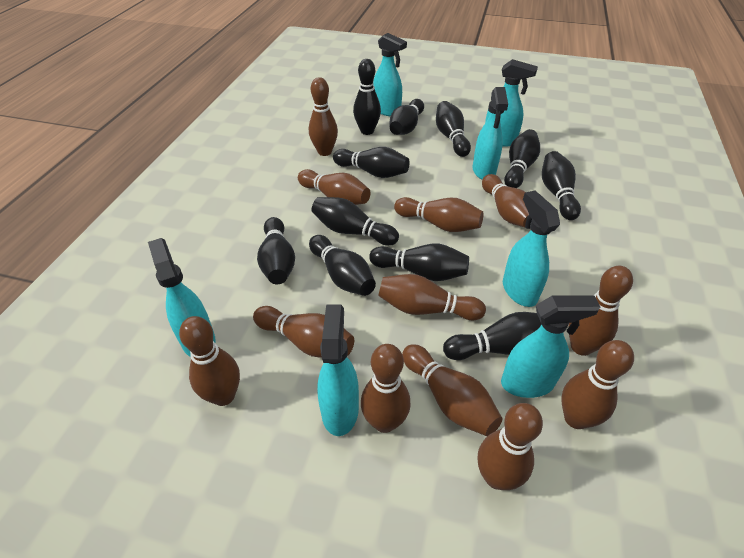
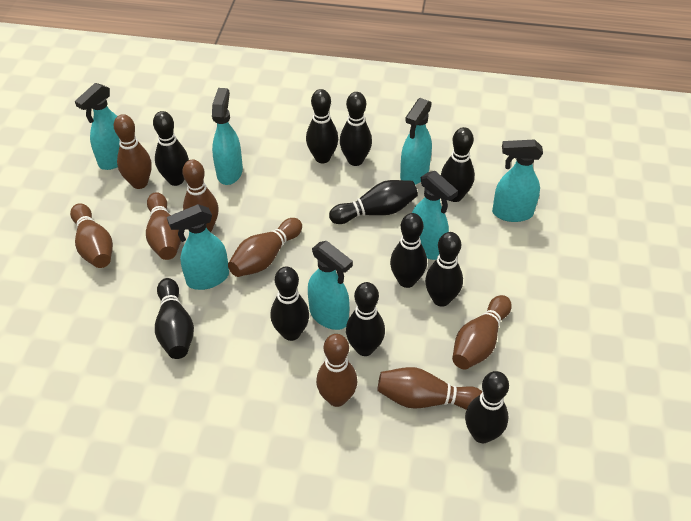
brown bowling pin: [179,316,240,406] [253,306,354,358] [298,169,370,205] [309,77,338,156] [361,344,411,433] [378,274,486,321] [394,197,484,232] [402,344,502,436] [478,403,543,490] [482,174,529,227] [561,340,634,429] [569,266,633,356] = 12 -> [70,203,113,268] [114,114,152,189] [146,192,181,260] [182,159,219,232] [228,218,302,277] [316,334,358,407] [377,367,482,410] [452,295,512,370] = 8

